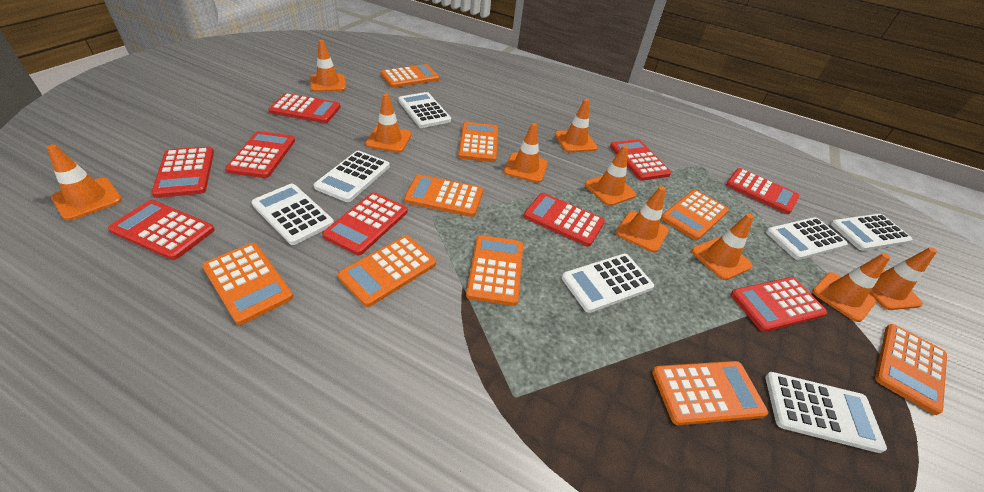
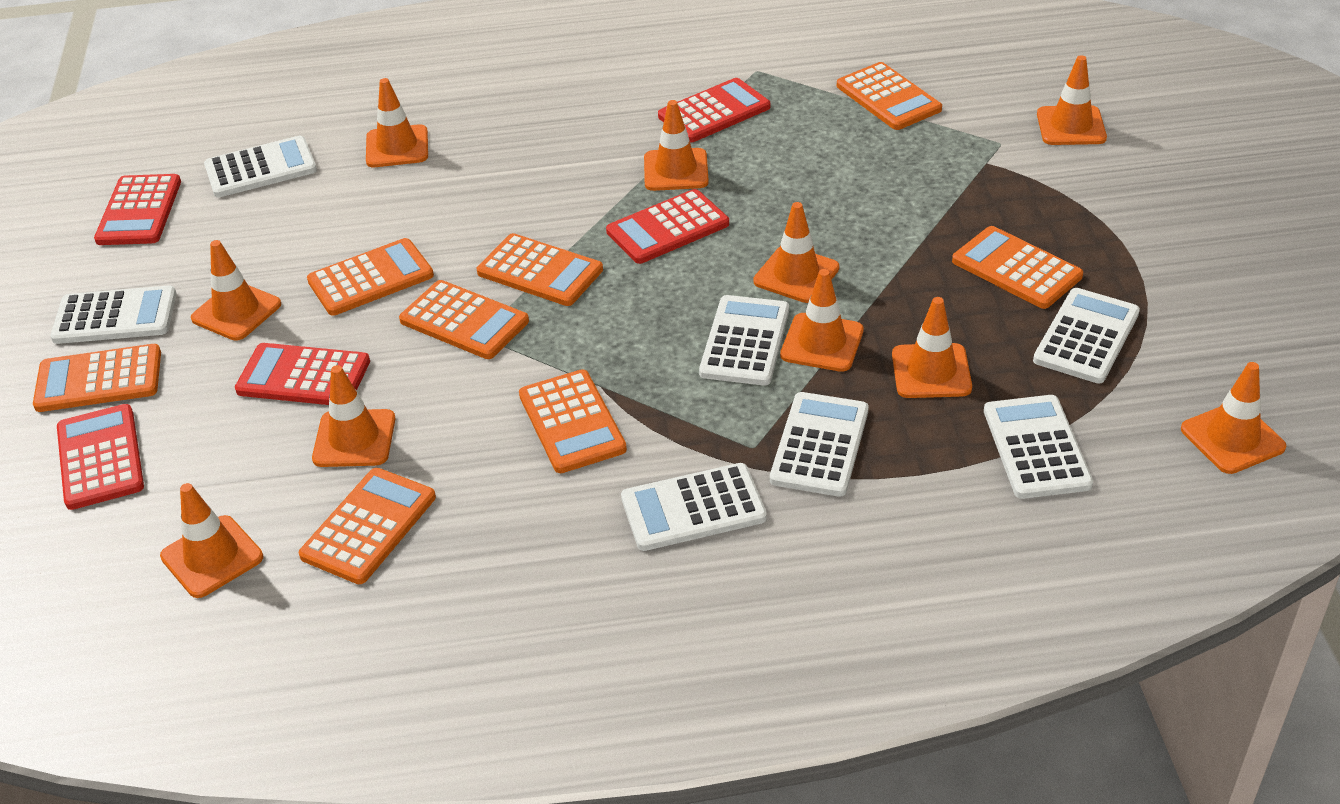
orange calculator: [202,243,293,325] [338,235,436,307] [381,64,439,88] [404,174,483,217] [458,122,498,162] [466,235,523,306] [652,361,768,425] [661,190,729,240] [875,324,947,415] = 9 -> [33,344,161,412] [299,468,436,584] [307,238,434,316] [399,280,529,359] [477,233,603,306] [519,369,627,473] [837,62,942,130] [952,226,1083,309] = 8
red calculator: [108,200,215,260] [151,147,214,198] [225,131,295,178] [268,93,341,123] [322,192,408,255] [524,193,605,247] [610,139,671,181] [726,168,799,214] [731,277,827,332] = 9 -> [57,404,144,510] [94,174,181,245] [235,343,370,405] [606,189,729,264] [658,78,770,142] = 5

